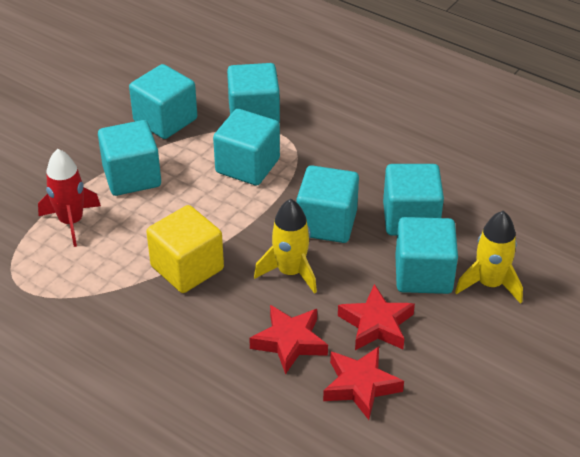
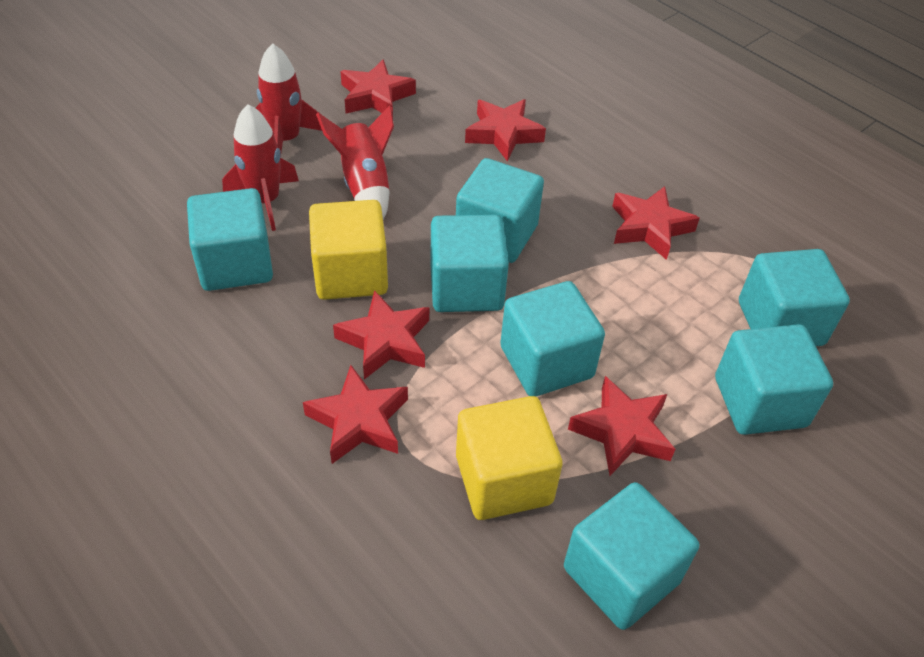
red rocket: [38,149,101,247] = 1 -> [222,104,299,231] [256,43,322,158] [316,105,394,219] = 3
red star: [249,305,328,375] [323,346,404,420] [338,284,415,350] = 3 -> [303,365,408,464] [333,290,429,379] [341,59,416,116] [465,99,546,161] [568,376,675,476] [612,186,700,260] = 6
yellow cube: [146,205,224,293] = 1 -> [309,200,388,300] [456,396,563,520] = 2
yellow rocket: [254,199,317,294] [455,211,523,304] = 2 -> none = 0

